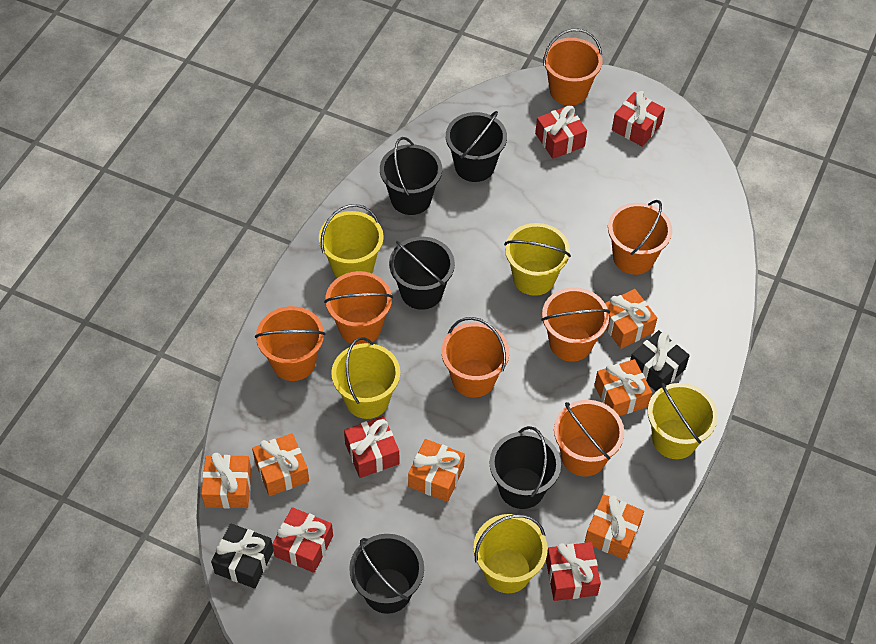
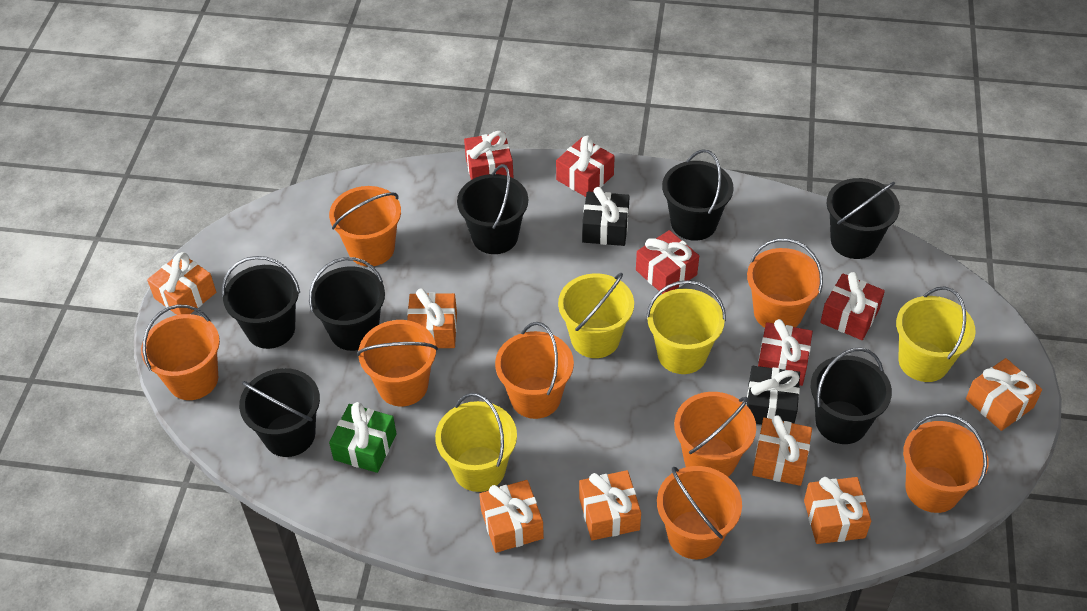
black bucket: [349,534,424,614] [380,137,442,215] [389,237,455,310] [446,111,507,182] [490,426,561,509] = 5 -> [222,256,300,349] [239,368,320,457] [309,257,385,351] [457,164,528,254] [662,149,734,241] [811,348,892,444] [827,178,900,259] = 7
green gift: none = 0 -> [329,402,396,473] = 1
orange bucket: [255,306,325,381] [324,271,393,345] [441,317,509,397] [541,287,610,362] [543,29,603,105] [554,400,624,477] [608,200,672,275] = 7 -> [141,305,220,400] [329,186,401,266] [357,320,438,406] [495,322,574,419] [657,466,742,559] [674,392,756,477] [747,238,823,328] [903,413,989,513] = 8
orange gift: [201,453,252,508] [252,433,309,496] [408,439,465,502] [585,494,644,560] [594,359,652,416] [605,289,657,349] = 6 -> [147,252,216,315] [407,288,457,348] [479,480,544,553] [579,470,641,540] [752,415,812,486] [804,477,871,544] [966,358,1042,431] = 7
yellow bucket: [319,204,384,278] [331,337,400,419] [473,514,548,593] [504,223,571,296] [648,383,718,459] = 5 -> [435,393,517,492] [558,273,634,358] [646,280,726,374] [896,286,976,382] = 4

